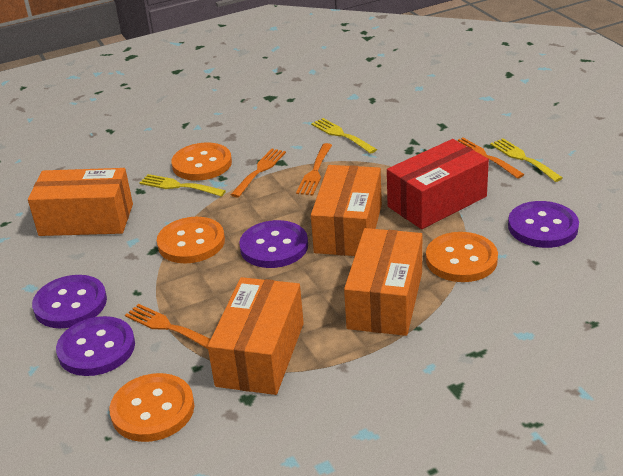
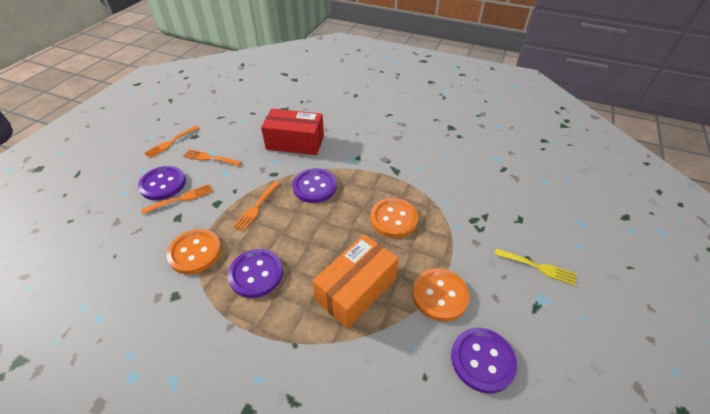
orange box: [28,168,133,236] [208,277,304,395] [311,165,382,256] [344,228,422,336] = 4 -> [312,234,399,329] = 1
orange button: [109,373,194,442] [157,217,225,263] [171,143,232,181] [426,232,498,282] = 4 -> [167,229,221,274] [370,198,418,238] [412,268,470,322] = 3
yellow fork: [139,174,226,197] [311,118,377,154] [490,138,563,182] = 3 -> [494,248,577,286] = 1

